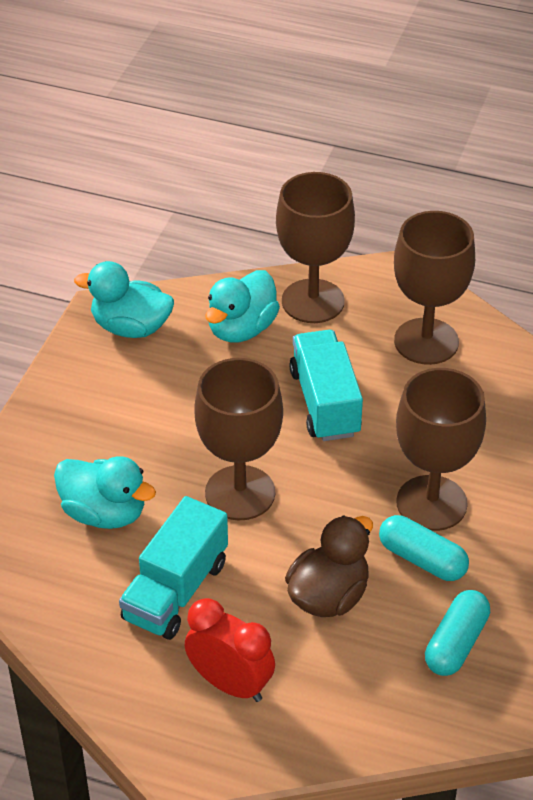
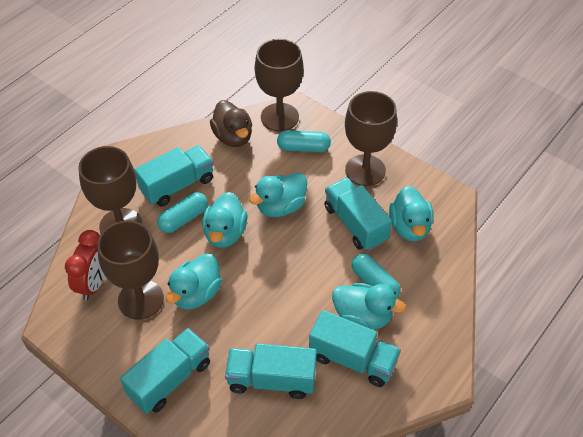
turquoise capsule: [379,515,469,581] [425,590,490,676] = 2 -> [157,192,208,233] [277,130,331,152] [352,254,401,299] = 3
turquoise duck: [54,456,156,529] [74,261,174,338] [205,270,280,343] = 3 -> [166,253,222,310] [202,192,247,248] [249,172,307,217] [332,283,406,330] [389,186,434,241] = 5
turquoise truck: [119,496,228,640] [289,330,363,441] = 2 -> [120,328,210,414] [134,145,214,207] [225,343,317,399] [309,310,401,387] [324,177,392,251] = 5

